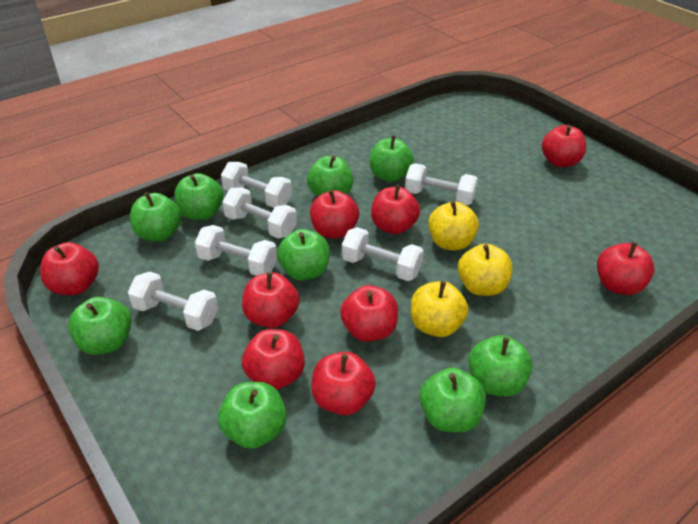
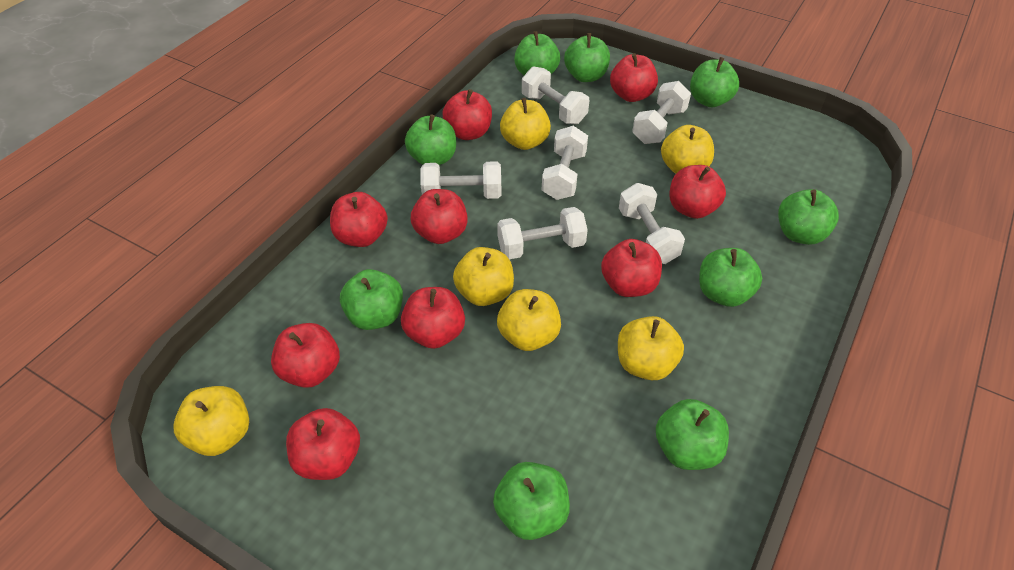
yellow apple: [411,281,468,337] [428,201,479,251] [458,244,512,296] = 3 -> [173,386,249,456] [453,247,514,306] [497,289,561,351] [500,98,551,150] [618,316,684,380] [661,125,714,174] = 6

